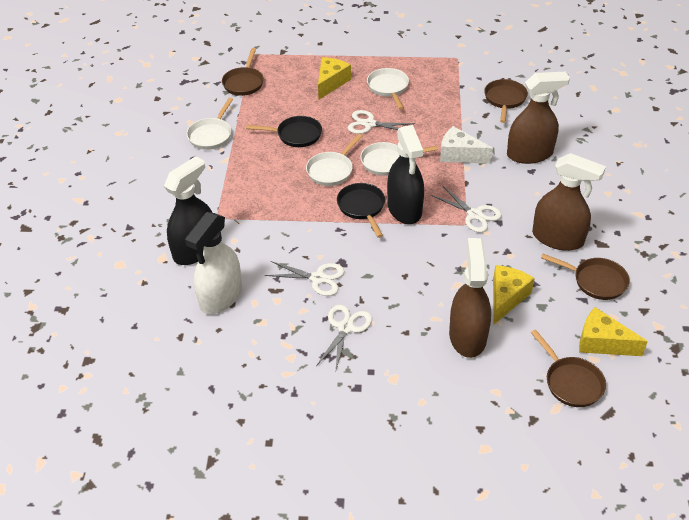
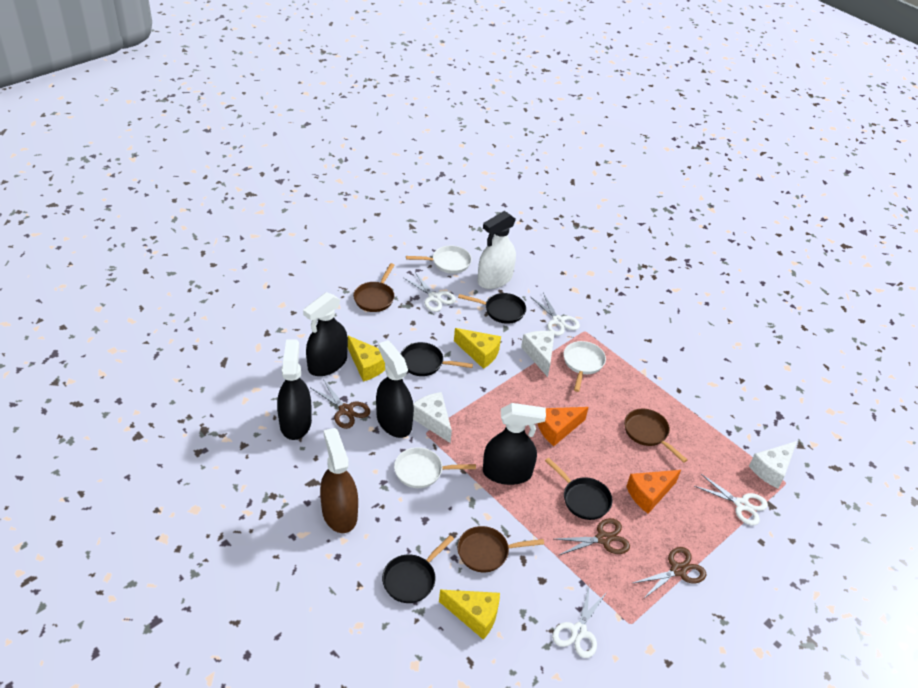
black pan: [246,116,322,147] [337,183,385,238] = 2 -> [382,535,454,603] [401,342,473,376] [458,293,526,324] [545,458,613,520] = 4
black spray bottle: [164,156,212,265] [387,125,424,224] = 2 -> [277,339,312,440] [303,292,348,376] [376,340,414,438] [483,403,546,485] = 4
brown pan: [222,48,264,96] [484,79,528,123] [531,330,606,407] [541,254,630,300] = 4 -> [353,263,394,312] [457,526,544,572] [624,408,687,463] = 3
brown scissors: none = 0 -> [311,381,370,429] [555,518,630,556] [631,547,707,599] = 3
brown spray bottle: [449,238,491,358] [507,72,570,164] [532,153,606,251] = 3 -> [320,428,358,533] = 1
orange cheese: none = 0 -> [537,407,589,446] [626,470,681,514] = 2
white cheese: [440,126,493,164] = 1 -> [413,392,452,443] [521,331,555,377] [749,441,797,488] = 3
white pan: [187,98,233,150] [306,134,363,186] [360,142,438,176] [367,68,409,110] = 4 -> [394,447,476,488] [406,246,472,274] [563,341,606,392] = 3

